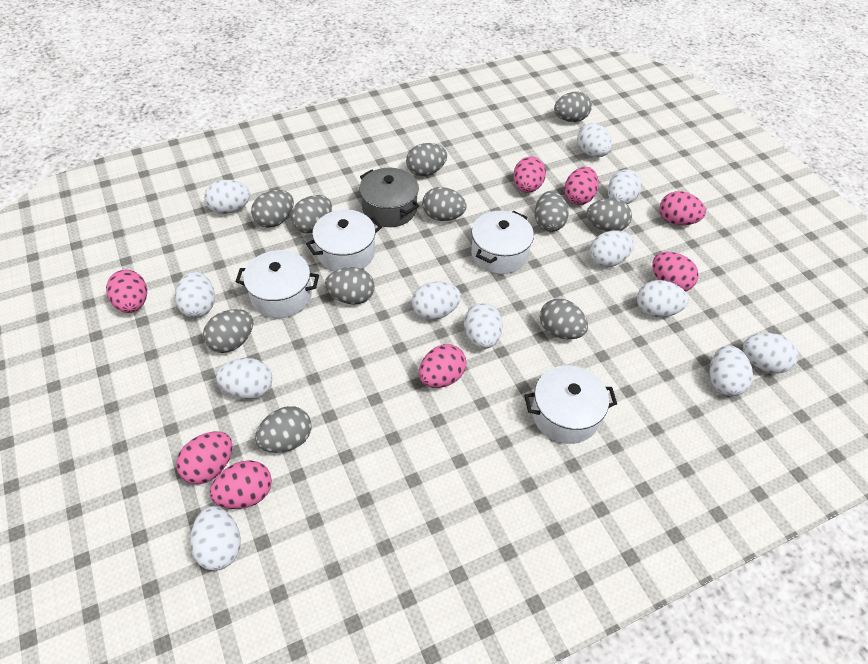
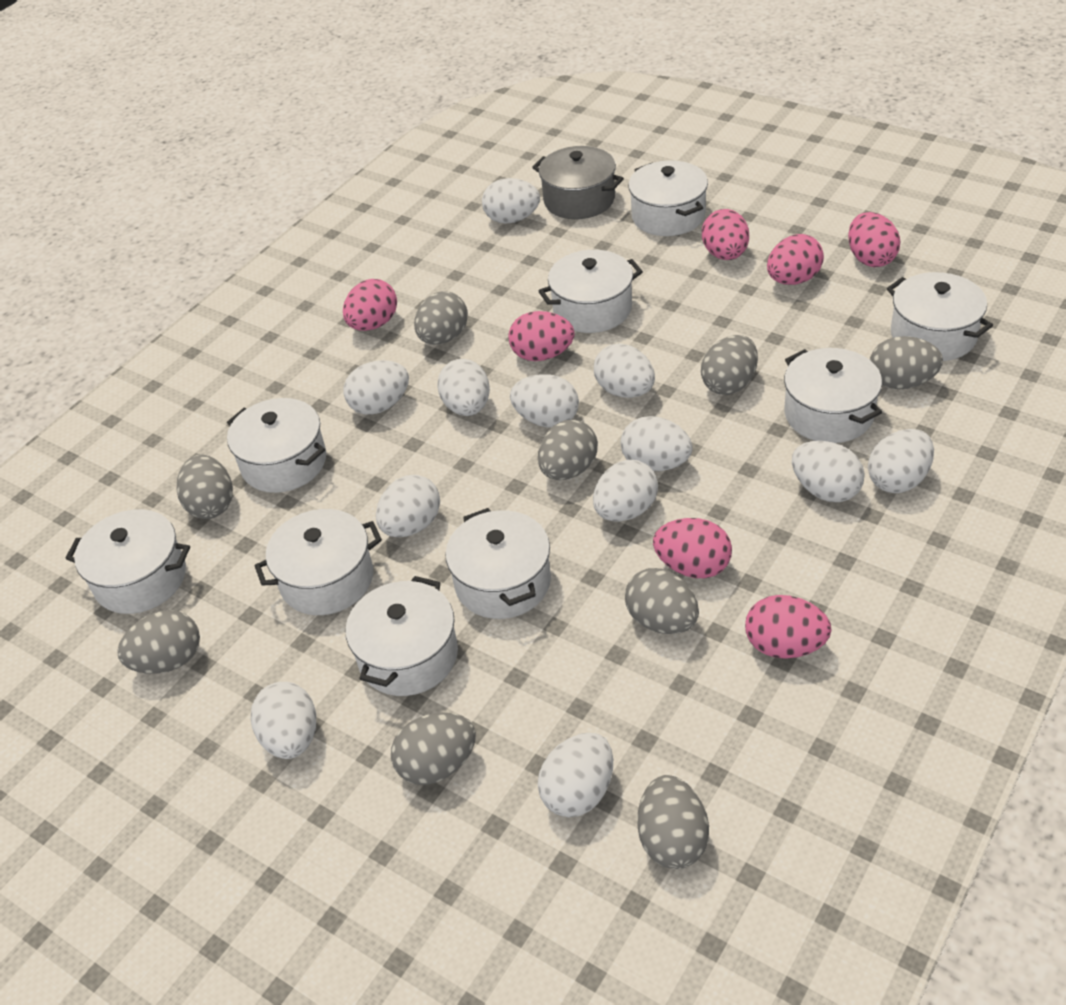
grey egg: [203,309,253,353] [251,190,294,228] [255,406,311,453] [291,195,332,234] [325,267,375,305] [406,143,447,176] [422,187,466,221] [535,191,569,232] [540,299,588,339] [554,91,592,122] [586,198,632,232] = 11 -> [117,610,200,674] [177,454,233,519] [391,713,476,785] [414,291,468,345] [538,419,598,480] [625,568,699,634] [638,775,709,869] [701,335,758,395] [870,336,943,389] = 9
pink egg: [106,270,147,313] [176,431,233,484] [209,460,272,509] [419,344,466,388] [513,156,546,193] [564,167,599,205] [652,252,699,292] [659,191,706,225] = 8 -> [343,279,397,331] [508,311,574,361] [653,518,732,578] [702,209,749,260] [745,595,831,659] [767,234,824,285] [848,212,900,267] = 7
white pot: [235,250,319,318] [306,210,382,272] [471,211,534,274] [524,365,617,444] = 4 -> [65,509,190,614] [227,398,326,493] [254,509,382,615] [345,576,458,696] [445,508,551,619] [539,250,643,333] [628,160,708,236] [784,348,882,443] [887,272,993,361] = 9

